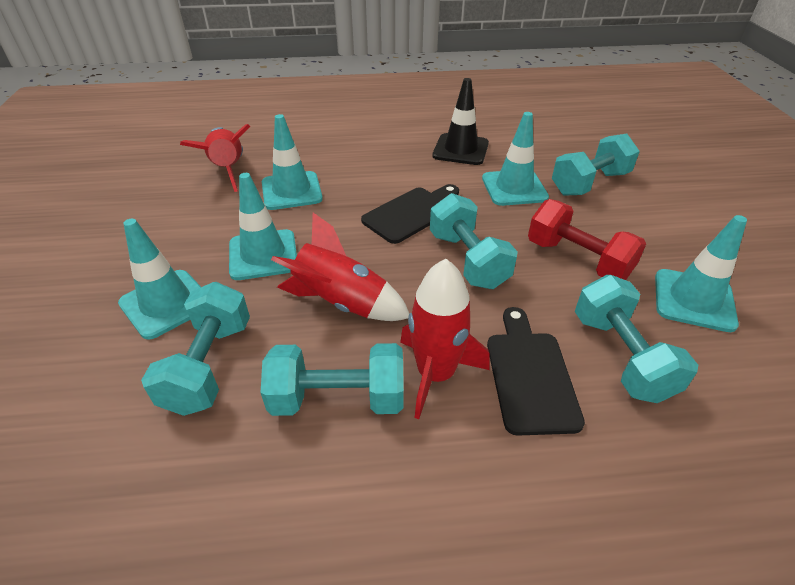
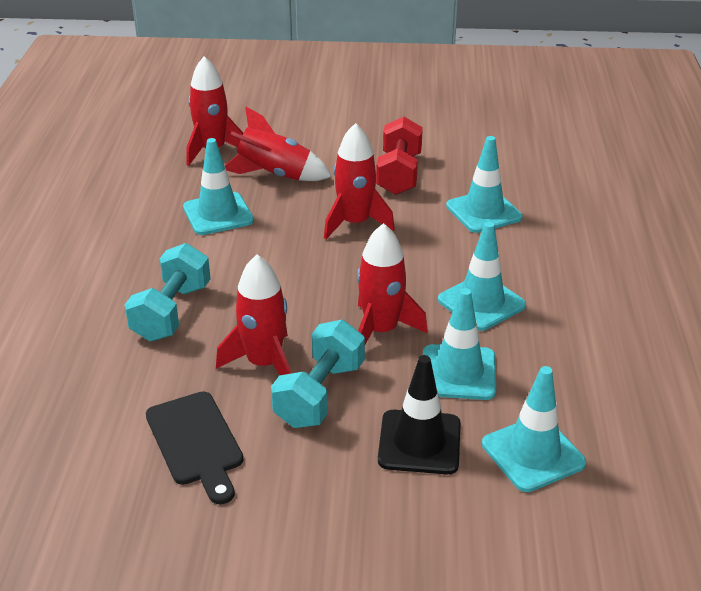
black cutting board: [361,184,459,244] [487,307,585,436] = 2 -> [146,391,243,504] = 1
red rocket: [180,124,250,192] [271,213,409,321] [400,259,490,419] = 3 -> [187,56,243,166] [216,255,291,375] [224,107,332,181] [324,123,395,239] [357,223,428,344] = 5
turquoise dumbbell: [141,282,250,416] [260,343,404,416] [430,193,518,289] [552,134,640,196] [575,275,698,403] = 5 -> [125,243,211,342] [271,320,365,428] = 2

